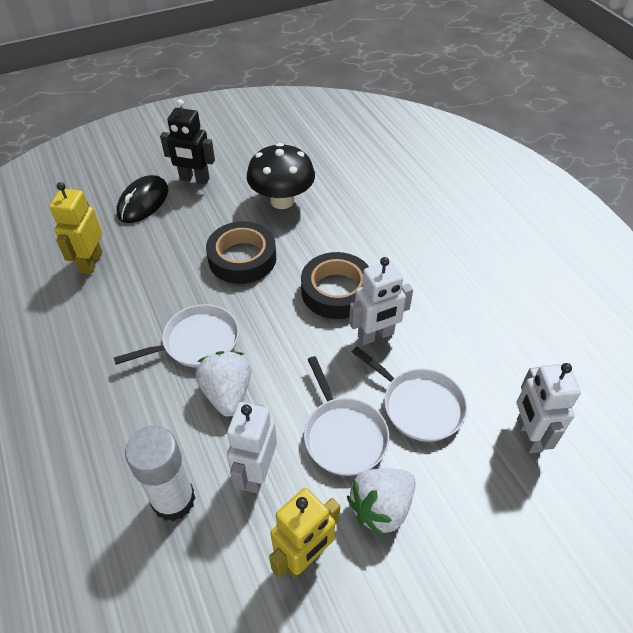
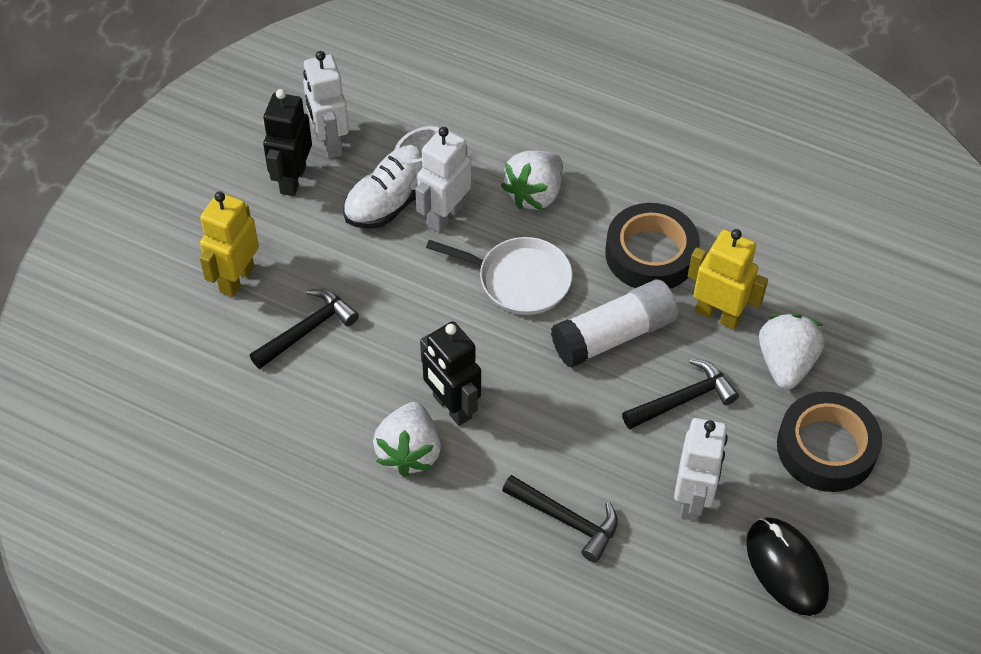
black hammer: none = 0 -> [250,289,359,369] [502,475,618,563] [622,359,739,429] = 3
black mushroom: [247,143,315,209] = 1 -> none = 0
black robot: [160,99,215,184] = 1 -> [263,89,312,196] [420,321,481,426] = 2
white pan: [114,304,239,368] [304,356,389,476] [352,347,467,442] = 3 -> [426,237,573,315] = 1
white shoe: none = 0 -> [343,126,440,229] = 1
white strawberry: [195,351,251,417] [347,469,416,537] = 2 -> [373,402,441,477] [501,151,563,210] [759,314,825,389] = 3

